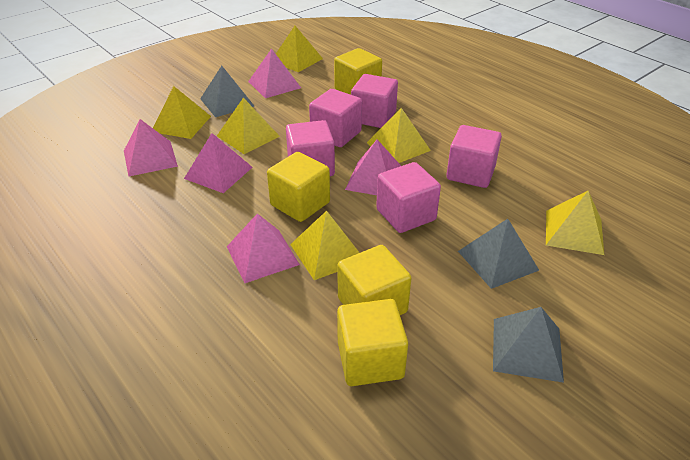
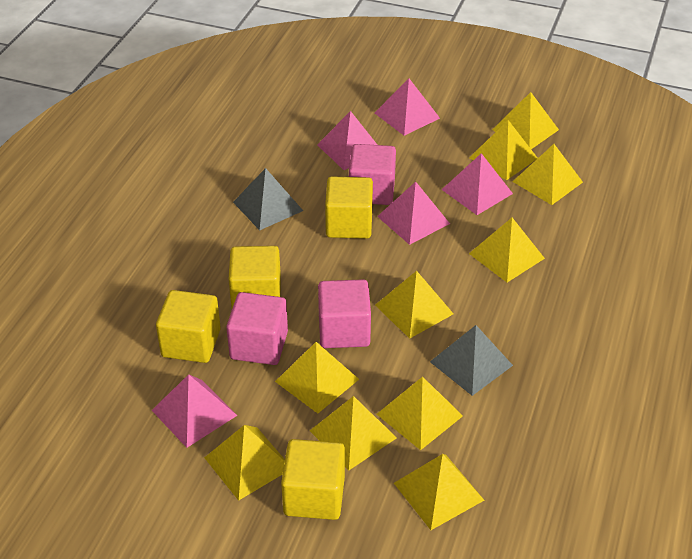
grey pyramid: [200,66,254,117] [458,219,539,289] [493,307,564,383] = 3 -> [233,168,303,230] [430,325,513,396] = 2
pink cube: [286,120,335,176] [309,89,362,147] [351,74,398,128] [376,162,441,233] [446,125,502,188] = 5 -> [226,292,288,365] [318,279,371,348] [349,144,396,205] = 3
yellow pyramid: [153,86,211,139] [217,98,280,154] [276,26,323,72] [290,211,360,280] [367,108,431,163] [546,191,604,255] = 6 -> [204,425,285,501] [275,342,359,414] [310,396,397,470] [375,271,454,339] [377,377,463,450] [394,454,484,530] [469,120,538,180] [469,218,545,282] [492,92,559,149] [512,144,583,205] = 10

